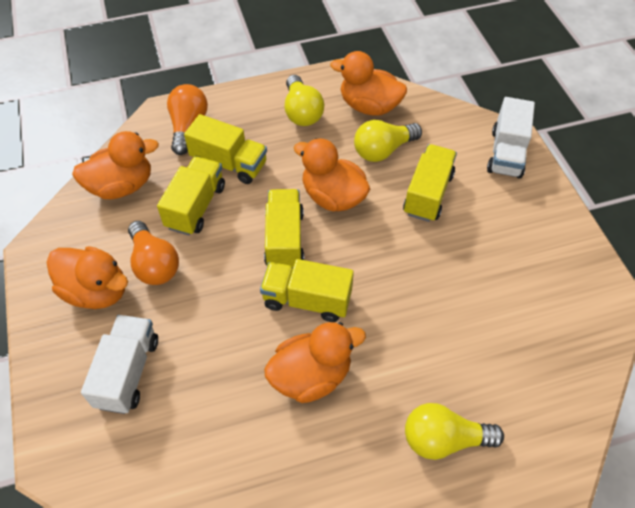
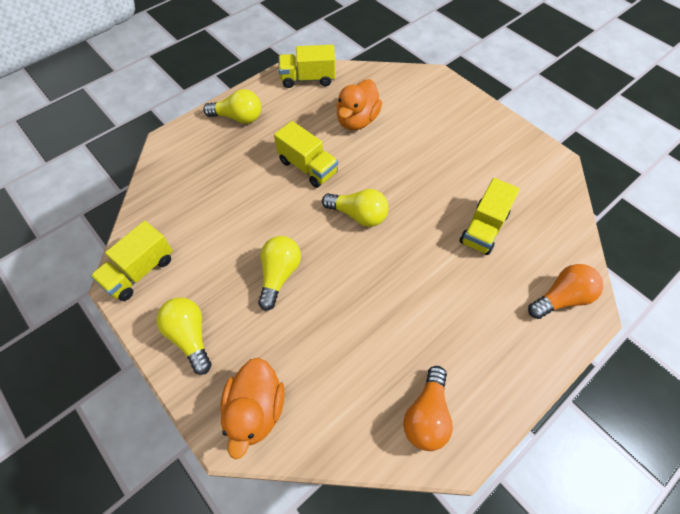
orange duck: [47,246,128,309] [72,131,159,199] [264,322,366,403] [294,138,370,211] [330,51,407,116] = 5 -> [221,357,285,459] [336,79,382,130] = 2
white truck: [81,315,158,414] [487,97,535,178] = 2 -> none = 0
yellow light bulb: [285,75,324,126] [354,120,422,162] [405,403,504,460] = 3 -> [156,297,212,375] [203,89,261,124] [258,236,301,311] [322,189,389,227] = 4
yellow truck: [157,156,225,236] [184,114,267,184] [260,259,354,322] [264,189,304,268] [403,144,457,222] = 5 -> [90,221,173,301] [274,121,338,188] [279,45,335,88] [459,178,520,255] = 4

